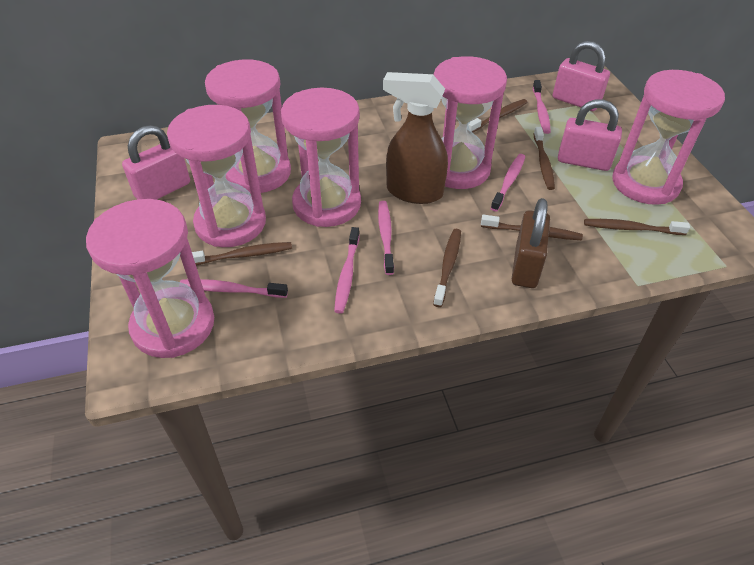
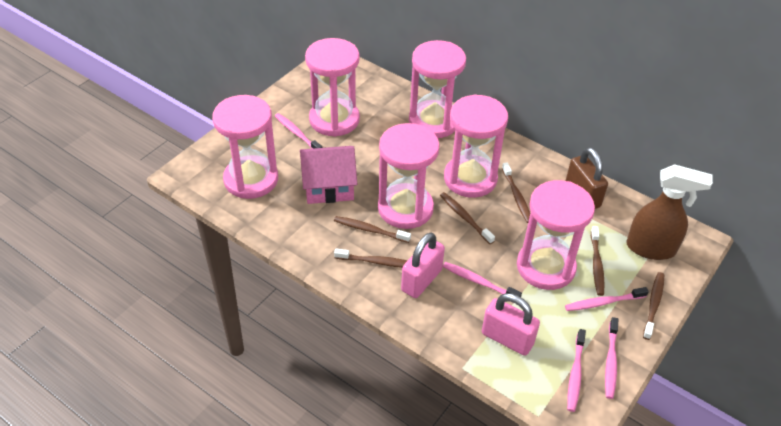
pink house: none = 0 -> [300,146,357,204] = 1
pink padlock: [122,125,190,200] [553,41,610,111] [558,99,622,171] = 3 -> [401,233,445,298] [482,293,540,356] = 2

